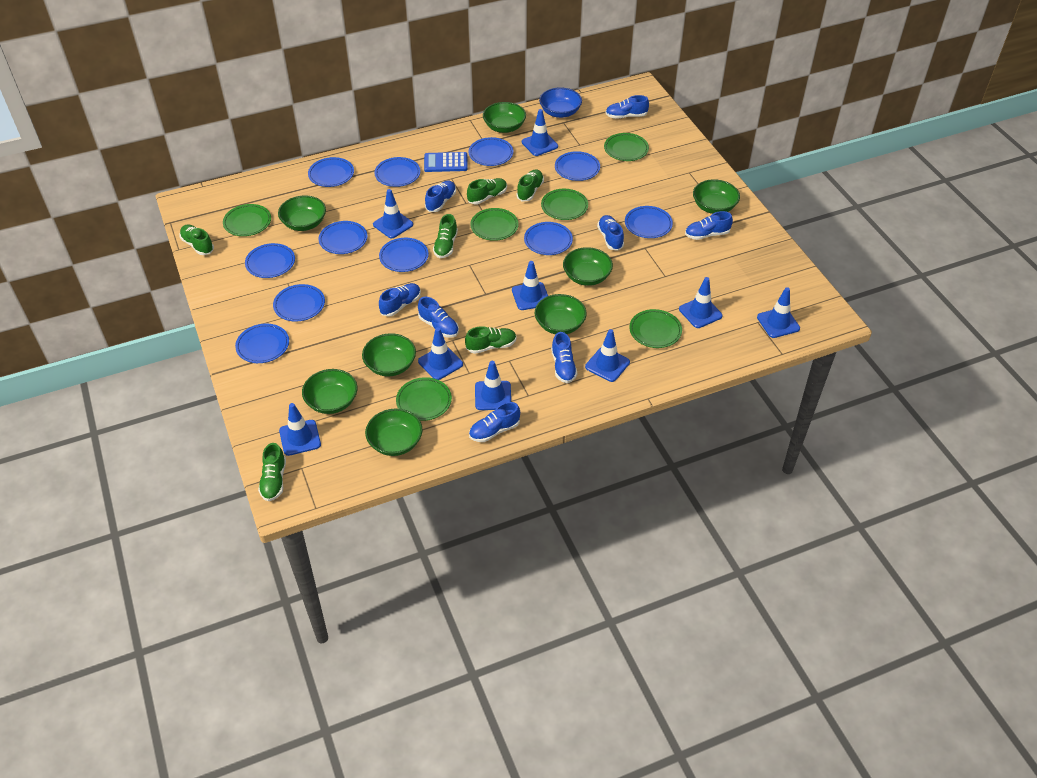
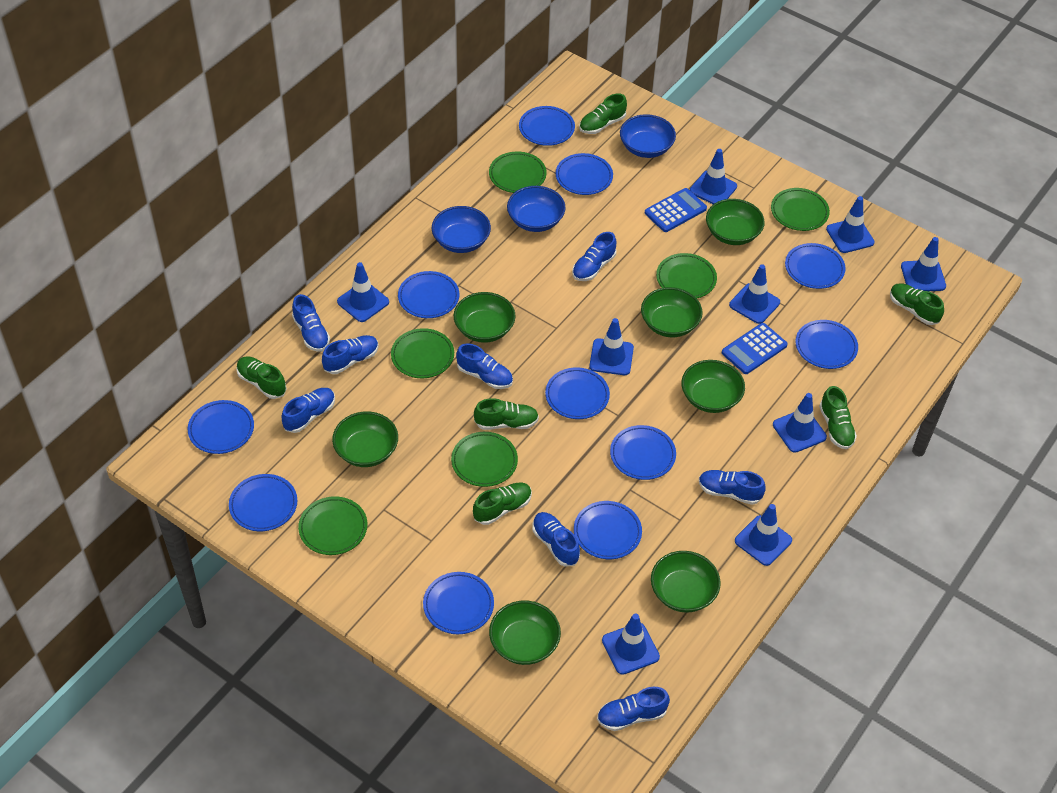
blue bowl: [539,87,582,118] = 1 -> [432,206,491,253] [507,186,566,232] [620,114,676,158] = 3
blue calculator: [424,152,468,172] = 1 -> [645,188,707,232] [722,323,788,374] = 2
green bowl: [278,196,326,231] [302,369,357,414] [362,333,416,376] [365,408,423,456] [483,102,526,133] [535,294,587,334] [563,247,613,286] [693,179,740,214] = 8 -> [332,412,398,467] [454,292,515,343] [489,601,561,665] [641,287,703,337] [651,551,721,613] [681,360,745,413] [706,199,765,245] = 7

